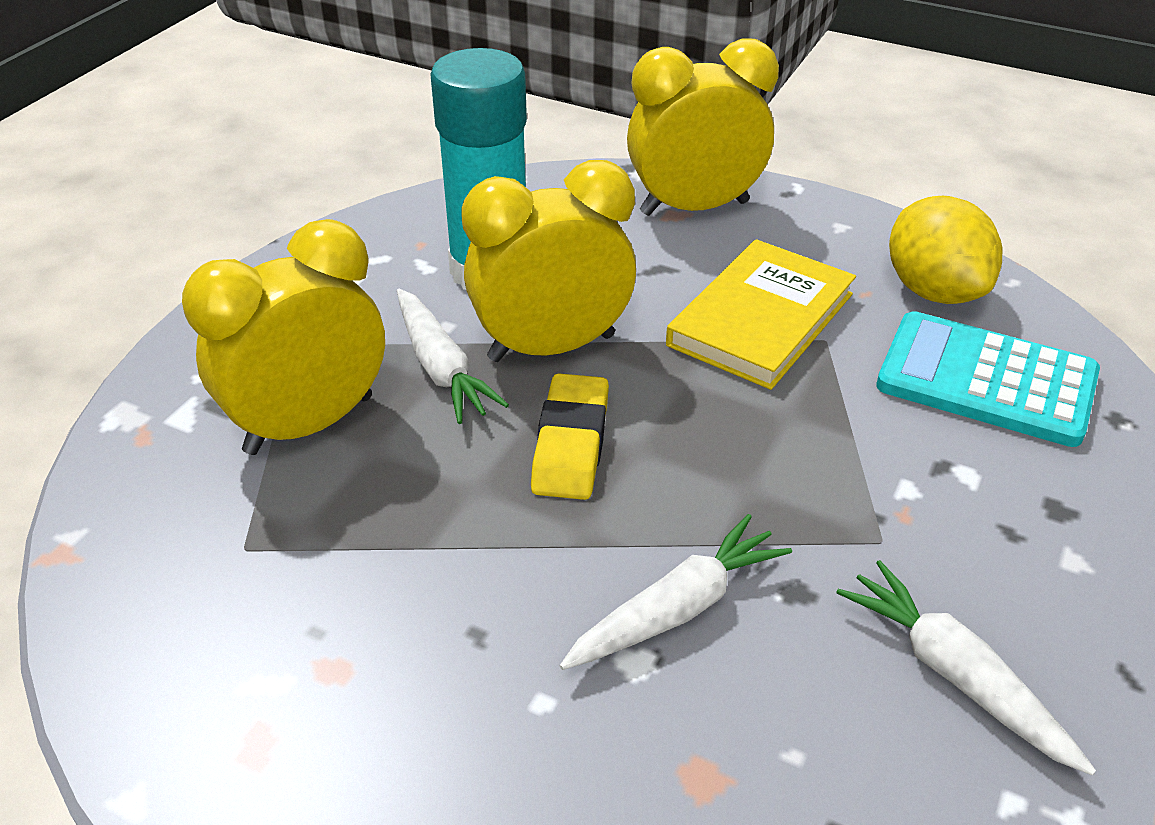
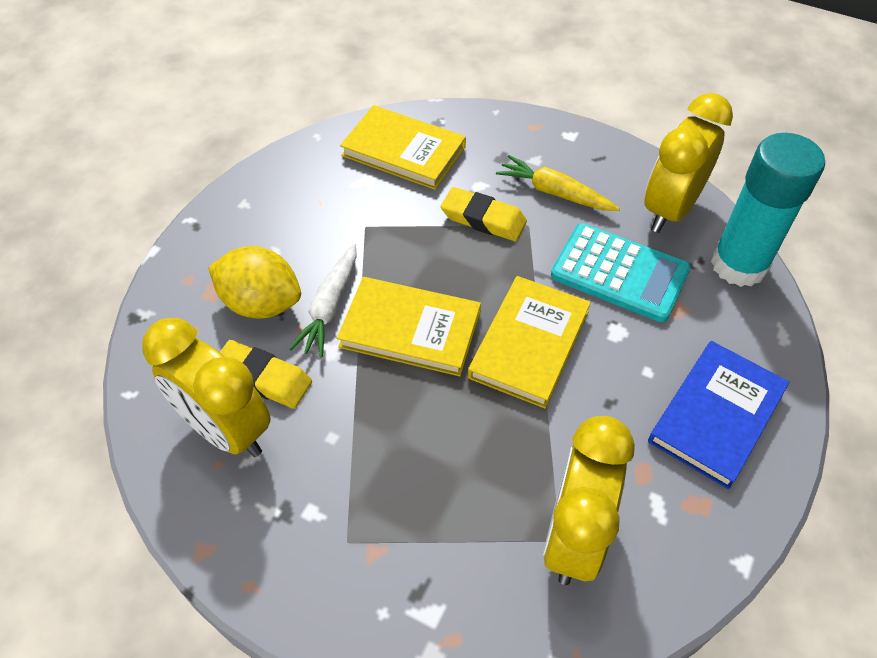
blue book: none = 0 -> [648,341,789,489] = 1
white carrot: [397,289,509,424] [560,514,792,670] [836,560,1096,775] = 3 -> [289,243,357,358] = 1
yellow book: [666,239,856,390] = 1 -> [337,277,481,376] [340,105,466,190] [468,276,591,409] = 3
yellow carrot: none = 0 -> [496,155,620,211] = 1
yellow eraser: [531,373,609,500] = 1 -> [220,340,312,408] [441,187,527,241] = 2

